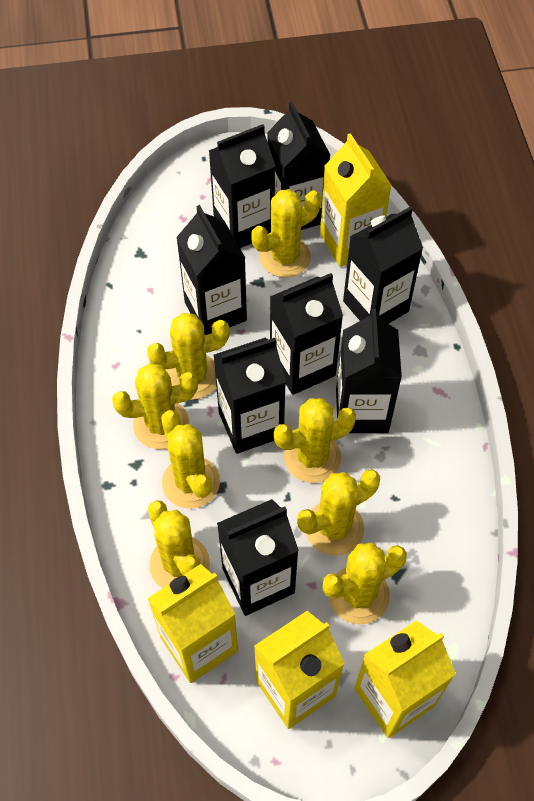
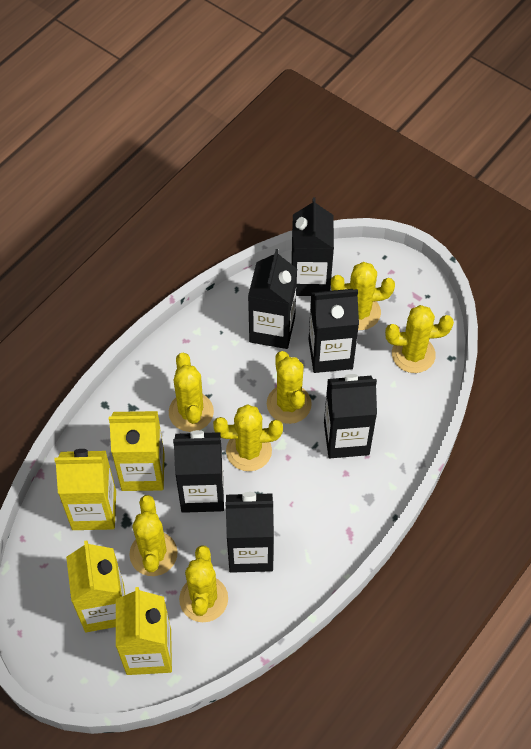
black carton: [176,205,247,335] [209,124,275,248] [213,338,286,454] [217,499,299,616] [267,102,330,230] [270,273,343,395] [336,309,402,433] [343,206,423,324] = 8 -> [173,430,224,513] [225,492,274,573] [248,249,297,349] [291,198,334,296] [309,289,359,373] [324,374,377,458] = 6
yellow cactus: [112,363,198,449] [147,313,230,400] [148,500,210,588] [161,410,220,509] [251,189,321,278] [274,398,356,483] [297,469,380,556] [322,543,407,625] = 8 -> [129,495,178,576] [169,353,214,432] [179,546,228,622] [213,404,283,471] [267,351,312,424] [331,262,395,330] [385,305,454,373] = 7

